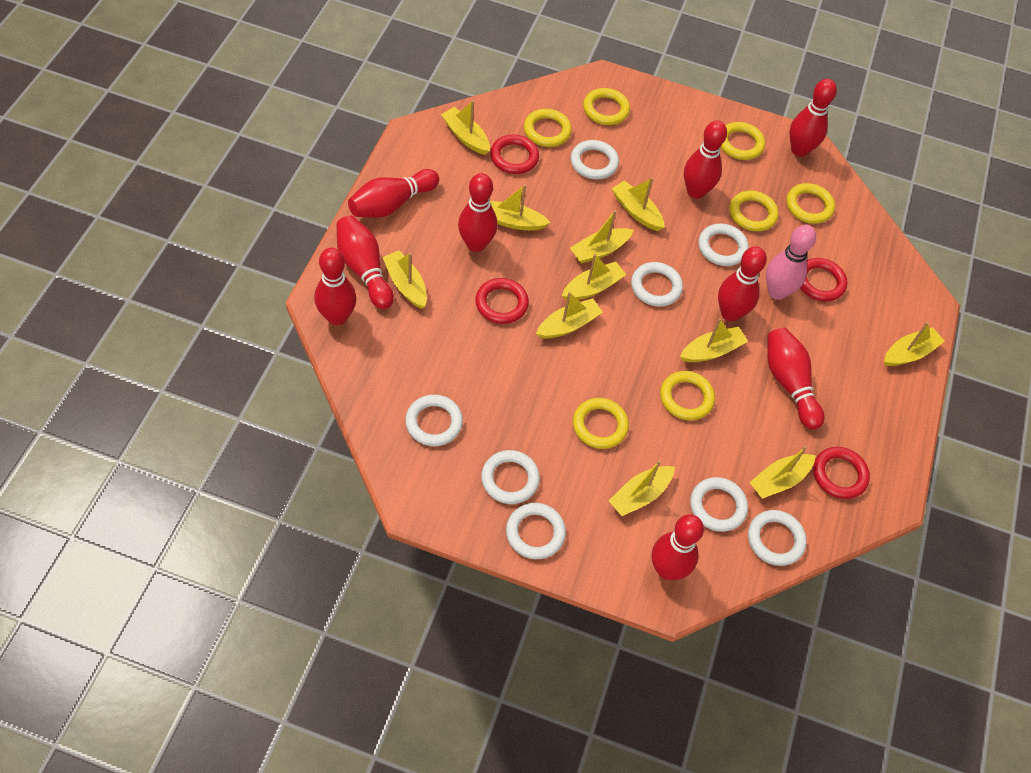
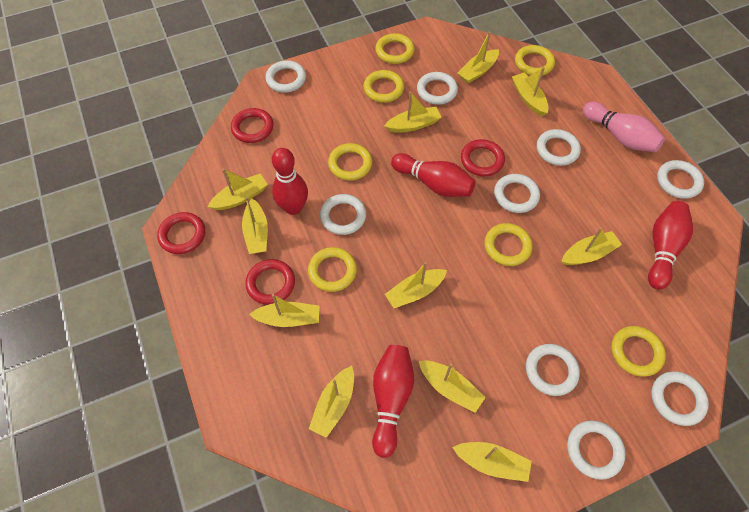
red bowling pin: [314,248,356,325] [336,215,394,309] [348,169,439,218] [458,173,497,252] [652,514,704,580] [684,120,727,199] [718,246,767,321] [767,327,825,430] [790,79,837,157] = 9 -> [272,148,308,215] [372,345,414,458] [391,153,476,197] [648,201,693,290] = 4
white ring: [405,395,463,446] [481,450,540,504] [506,503,566,559] [571,140,619,179] [631,262,683,307] [690,477,748,532] [698,224,749,266] [748,510,807,566] = 8 -> [266,61,306,93] [320,194,366,235] [417,72,458,105] [494,174,540,213] [526,344,580,396] [537,129,581,166] [567,421,625,480] [651,371,709,426] [657,160,704,199] = 9

